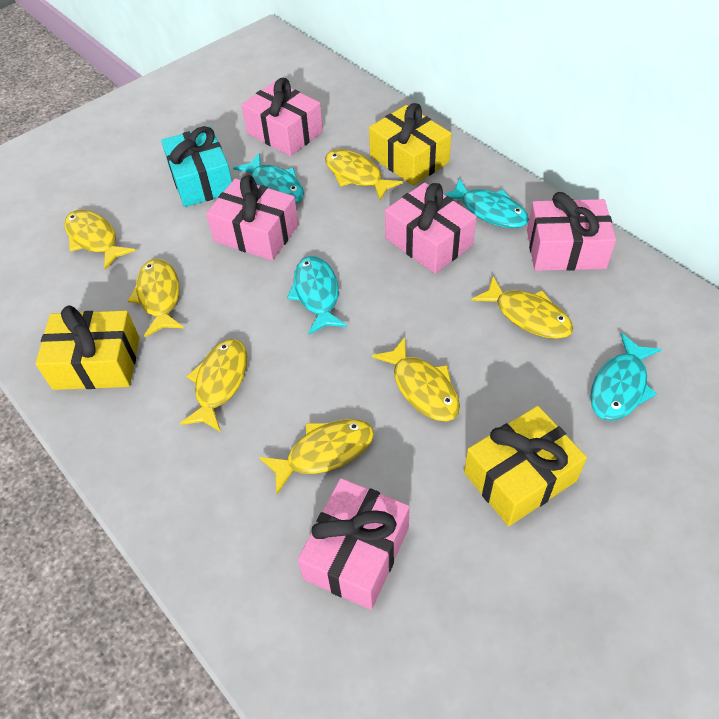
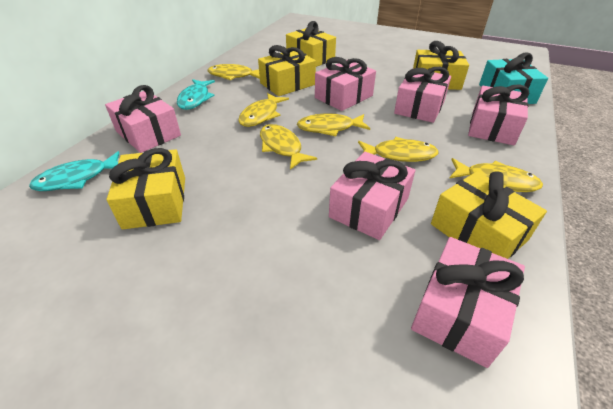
pink gift: [206,175,299,261] [241,78,323,156] [298,478,410,610] [385,182,477,274] [527,192,616,271] = 5 -> [105,85,181,153] [315,57,376,111] [329,152,415,240] [394,67,451,123] [411,237,525,368] [468,84,529,145] = 6
turquoise fish: [233,153,304,203] [287,256,347,335] [444,178,529,228] [590,333,662,421] = 4 -> [29,151,120,191] [177,79,215,110] = 2
yellow fish: [64,210,136,270] [128,259,184,337] [180,339,247,432] [259,419,374,494] [325,149,403,200] [372,337,460,422] [471,276,573,339] = 7 -> [208,64,260,80] [238,93,289,127] [260,124,317,170] [297,113,370,136] [358,137,439,162] [450,158,543,192] = 6
yellow gift: [35,305,139,390] [369,103,451,186] [464,406,587,526] = 3 -> [107,148,185,229] [258,45,316,96] [286,21,336,67] [413,41,469,90] [431,171,547,259] = 5

